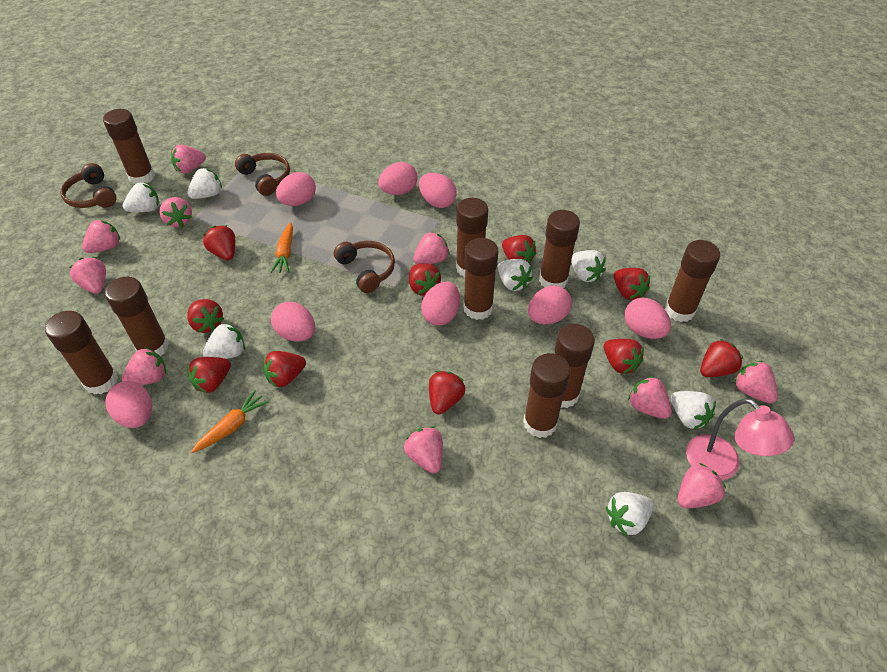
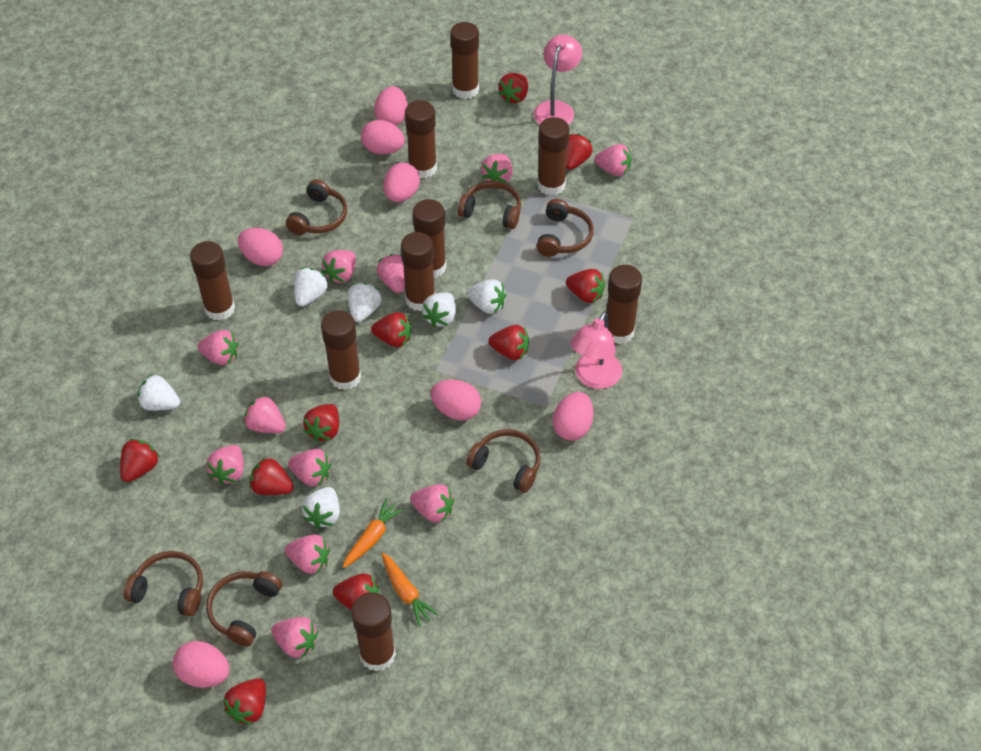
brown headphones: [60,163,117,208] [235,153,290,196] [334,241,395,293] = 3 -> [123,551,203,617] [206,571,282,646] [286,179,347,235] [458,181,521,229] [466,429,541,493] [537,199,594,257] = 6
pink egg: [105,381,152,428] [271,302,315,342] [276,172,316,206] [379,162,418,195] [419,173,457,208] [421,282,460,326] [528,285,572,324] [624,298,671,339] = 8 -> [173,641,229,688] [238,228,283,266] [361,120,405,154] [374,86,408,126] [383,162,420,202] [431,380,481,421] [553,392,593,441] = 7
pink lamp: [686,398,794,480] = 1 -> [534,34,582,125] [571,311,622,389] = 2
pink strawberry: [69,257,106,294] [82,219,120,253] [122,347,166,385] [159,197,192,227] [171,144,206,174] [404,426,443,473] [413,231,450,264] [628,376,672,419] [678,463,726,509] [734,361,778,403] = 10 -> [198,330,239,365] [206,445,244,485] [244,395,286,433] [271,617,318,659] [285,534,330,574] [288,449,332,487] [322,250,356,283] [377,254,405,293] [410,484,454,523] [481,154,513,183] [594,144,632,176] = 11
white strawberry: [123,182,159,212] [187,168,222,199] [203,323,245,359] [498,259,533,291] [571,250,606,282] [606,492,654,536] [671,391,716,429] = 7 -> [137,374,180,411] [294,268,328,307] [302,487,340,528] [348,283,381,322] [422,293,456,327] [467,279,506,314] = 6

